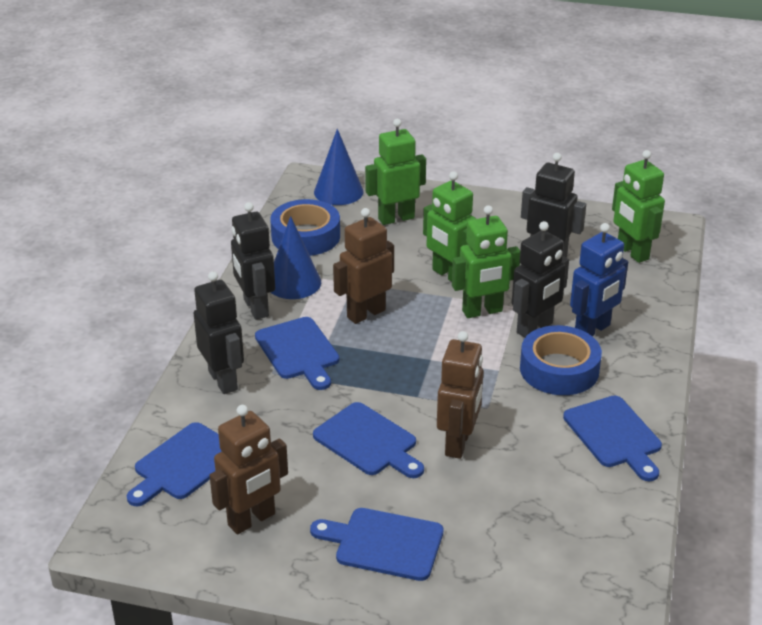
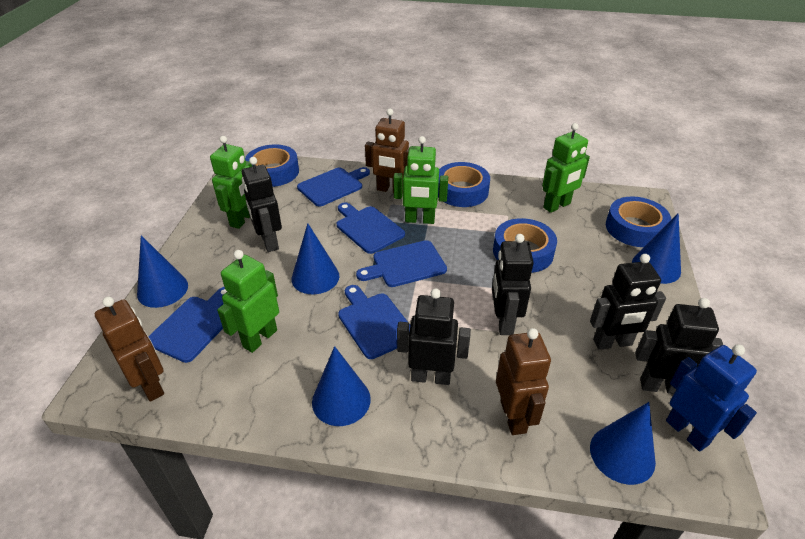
black robot: [194,271,244,394] [231,202,275,320] [512,221,569,337] [521,153,586,257] = 4 -> [242,157,282,252] [397,288,471,385] [492,234,534,335] [590,254,666,350] [635,298,723,394] = 5
blue cone: [271,216,321,299] [314,129,364,205] = 2 -> [137,235,188,308] [291,223,339,294] [312,346,371,426] [590,402,656,485] [632,213,681,284] = 5
blue tape: [270,199,340,256] [520,325,602,395] = 2 -> [245,144,299,187] [438,162,490,207] [493,218,557,273] [606,196,671,247] = 4

